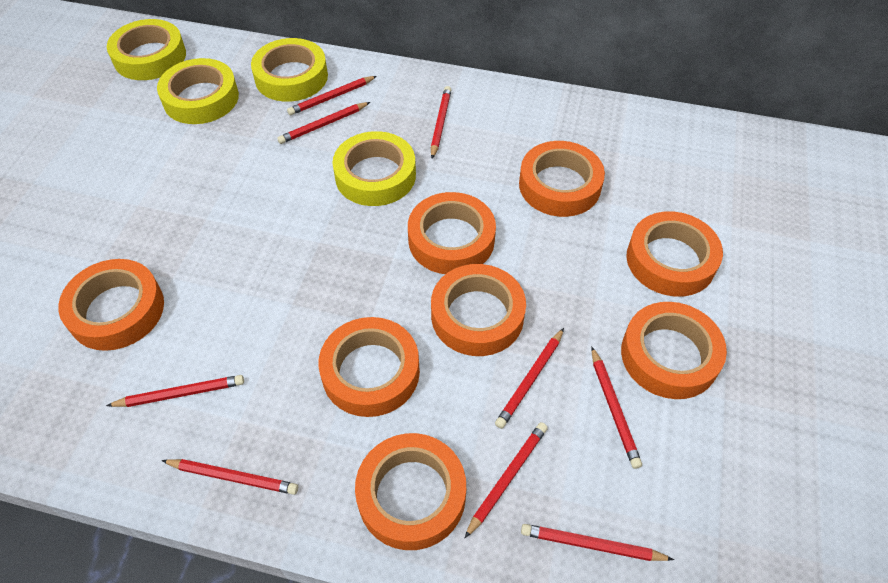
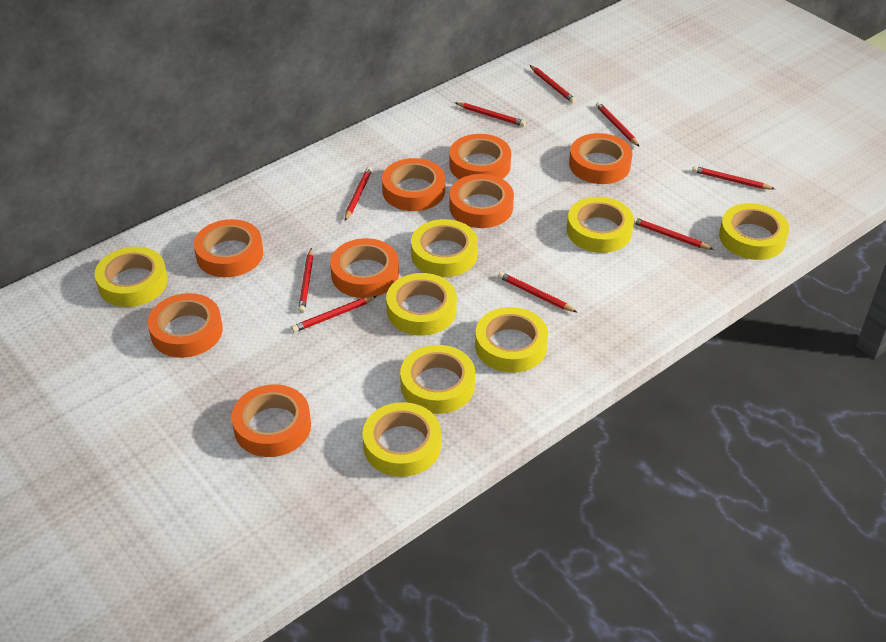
yellow tape: [107,19,186,80] [157,58,239,124] [251,38,328,102] [333,131,416,206] = 4 -> [95,247,168,307] [363,402,441,477] [386,273,457,336] [400,345,475,414] [411,219,478,277] [475,307,548,373] [567,197,634,253] [719,203,789,260] = 8

